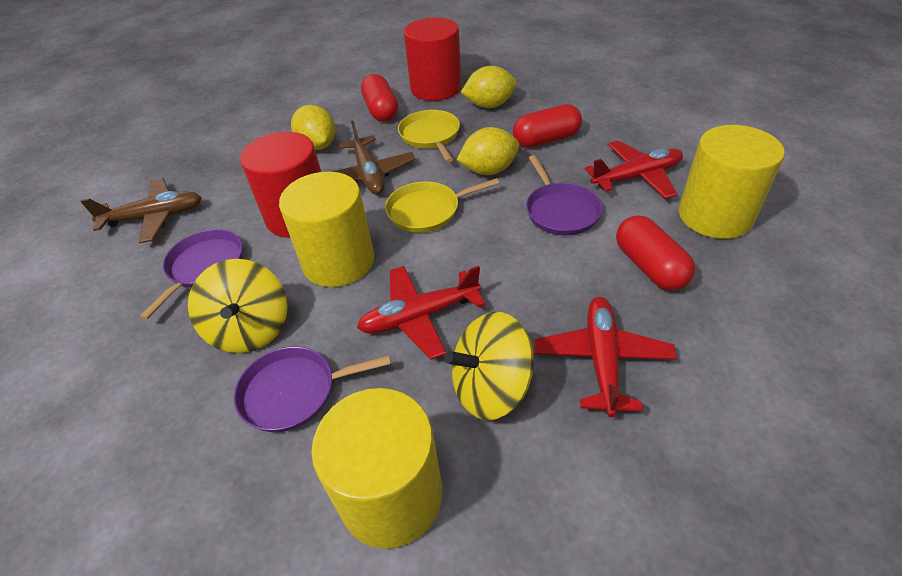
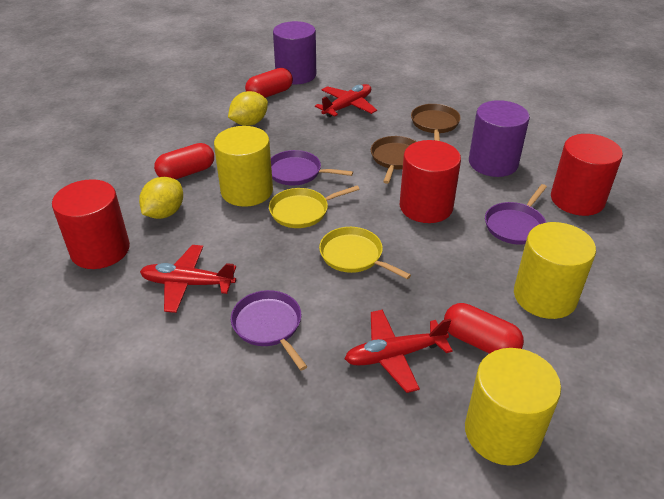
brown pan: none = 0 -> [371,136,417,184] [411,104,461,141] = 2
brown plane: [80,178,202,243] [333,121,415,195] = 2 -> none = 0
purple cylinder: none = 0 -> [273,21,316,84] [469,100,530,177] = 2
red cylinder: [240,132,321,238] [404,17,462,101] = 2 -> [52,179,130,269] [400,140,461,223] [551,134,623,216] = 3
yellow lemon: [291,105,335,150] [457,127,519,175] [461,66,517,108] = 3 -> [139,177,183,219] [228,91,268,126] = 2
yellow spinning top: [188,259,287,353] [445,312,534,420] = 2 -> none = 0

